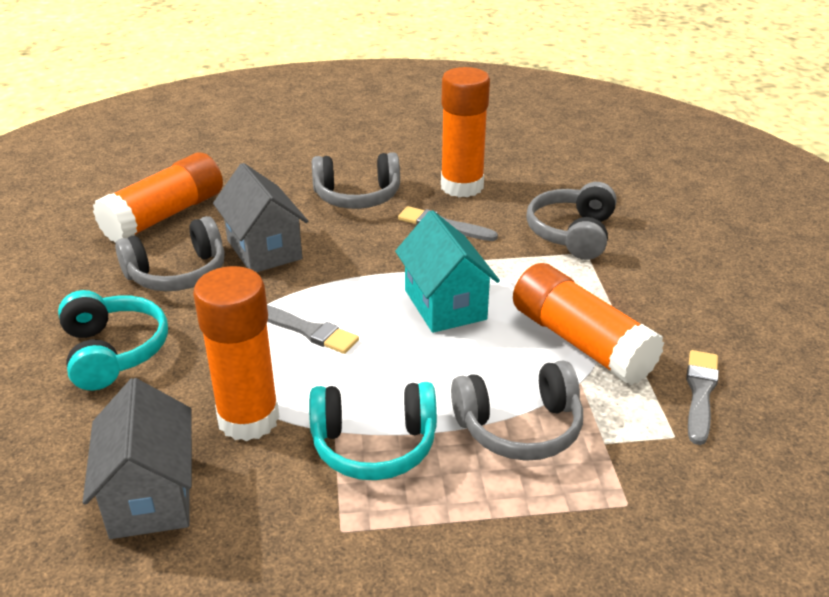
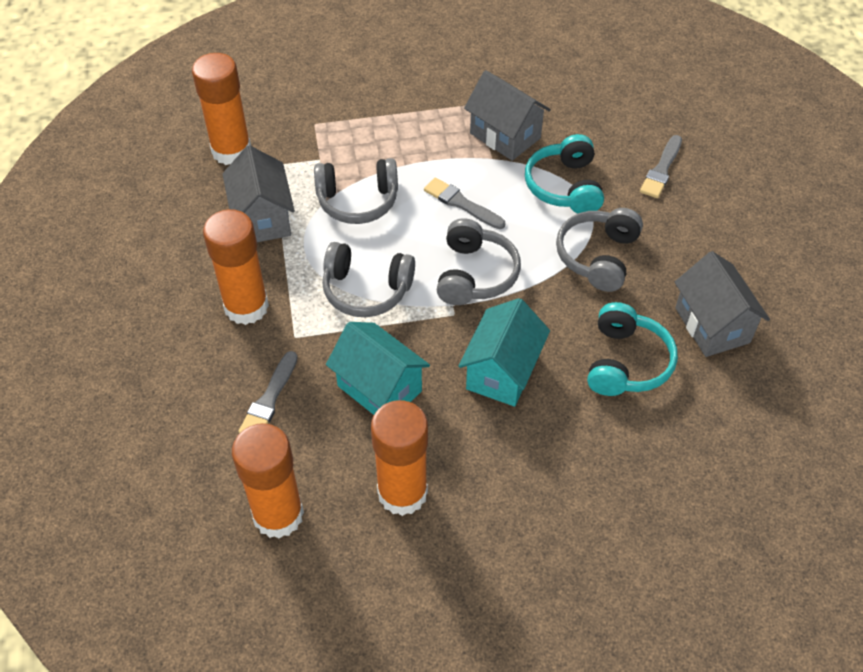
grey house: [83,378,192,539] [213,163,308,272] = 2 -> [223,145,295,242] [464,70,551,161] [674,251,770,357] = 3
turquoise house: [395,210,500,333] = 1 -> [326,322,430,415] [458,298,550,407] = 2

